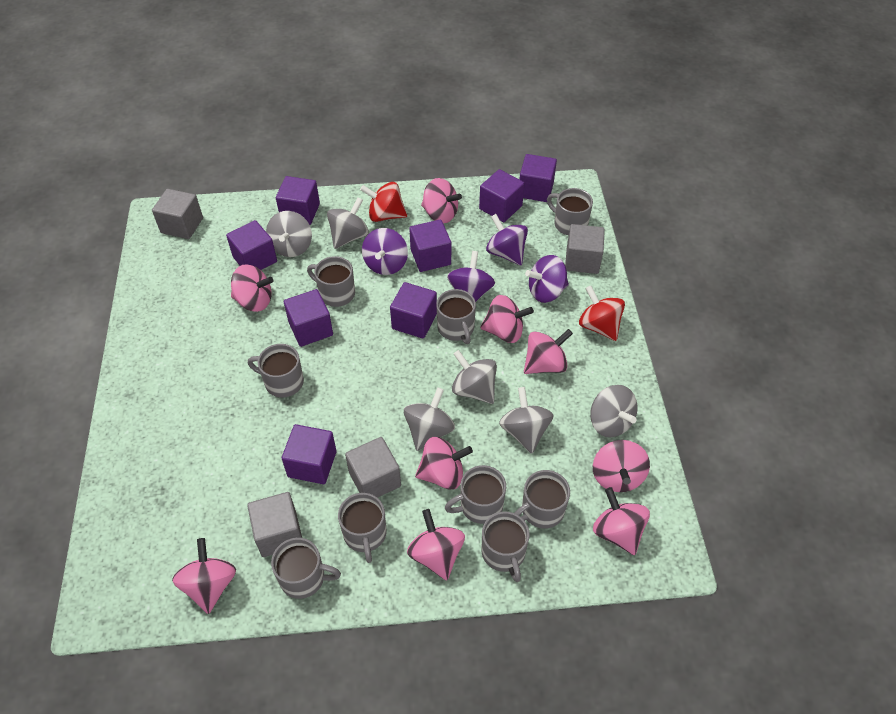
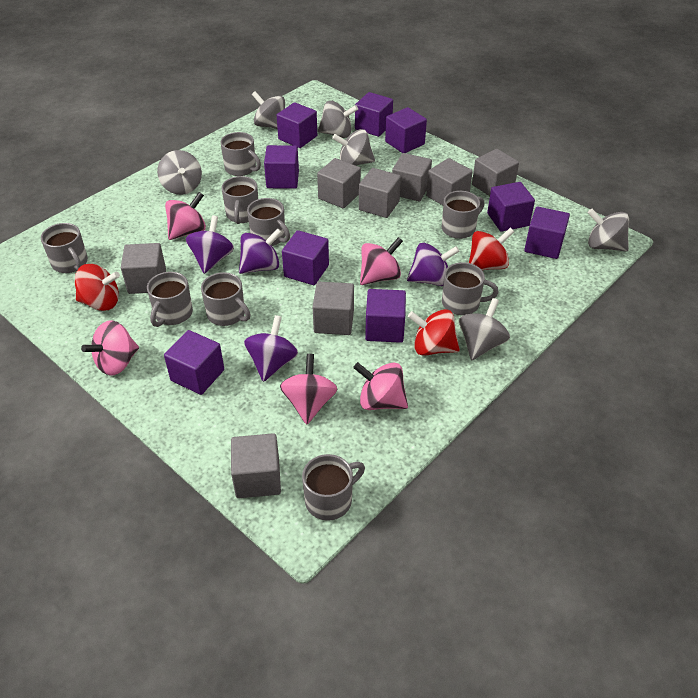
grey cube: [152,189,203,239] [247,492,302,557] [345,437,401,498] [565,224,605,274] = 4 -> [121,243,166,294] [231,433,281,498] [313,282,354,335] [317,158,361,208] [359,168,401,218] [392,153,432,201] [426,158,473,205] [472,149,519,196] = 8
pink spinning top: [172,538,236,614] [231,264,274,312] [407,509,465,580] [415,437,473,490] [421,178,462,223] [480,295,534,343] [524,329,573,374] [593,440,650,492] [593,487,650,555] = 9 -> [81,320,139,375] [165,192,206,240] [280,354,337,425] [353,362,408,410] [360,237,403,285] = 5
purple cube: [226,220,277,270] [276,176,320,225] [282,424,336,484] [284,289,333,347] [390,282,437,339] [409,220,451,272] [479,169,525,222] [519,154,557,202] = 8 -> [164,330,224,395] [264,145,299,189] [277,102,317,148] [282,230,329,285] [355,92,393,137] [365,289,406,343] [385,107,427,153] [487,182,535,232] [524,207,570,259] = 9
red spinning top: [360,182,407,222] [579,286,625,341] = 2 -> [75,264,120,311] [408,309,460,356] [469,228,514,270] = 3

